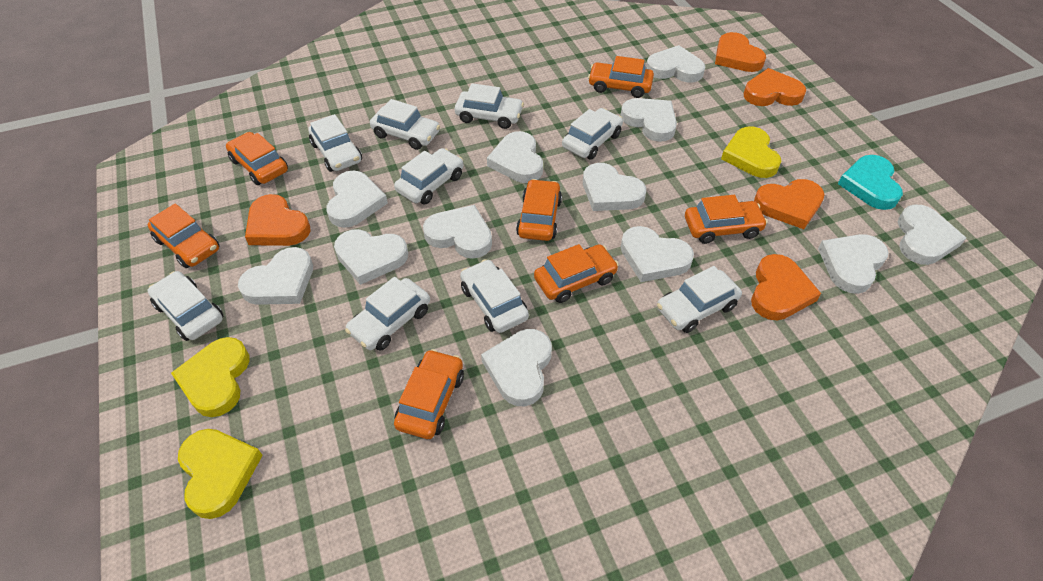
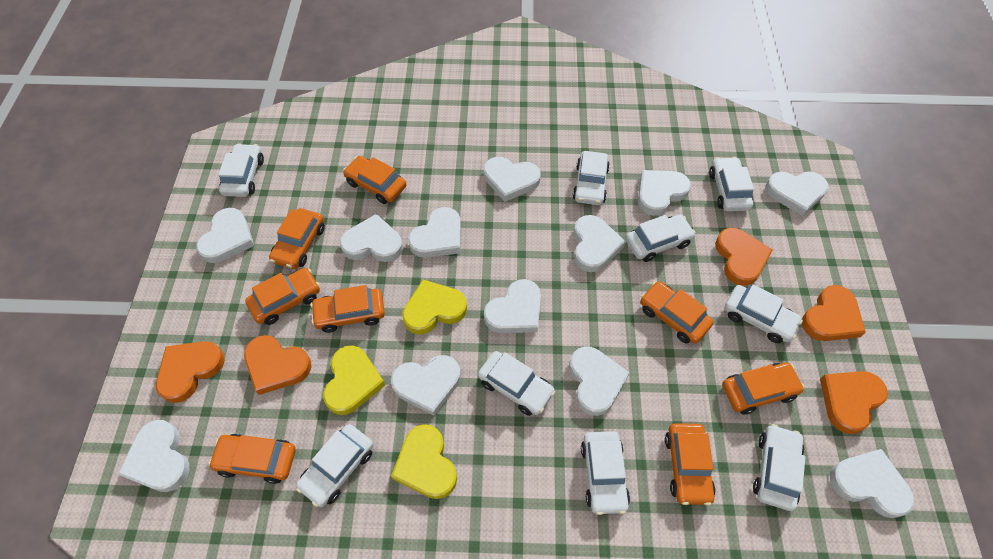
orange car: [148,204,220,268] [226,132,288,185] [394,349,464,439] [516,179,562,241] [534,244,619,303] [588,56,654,98] [685,195,768,244] = 7 -> [208,434,296,484] [245,268,320,325] [269,208,325,269] [311,285,385,333] [343,156,406,204] [640,281,713,344] [665,423,716,506] [722,363,805,414] = 8
turquoise heart: [838,155,903,210] = 1 -> none = 0

